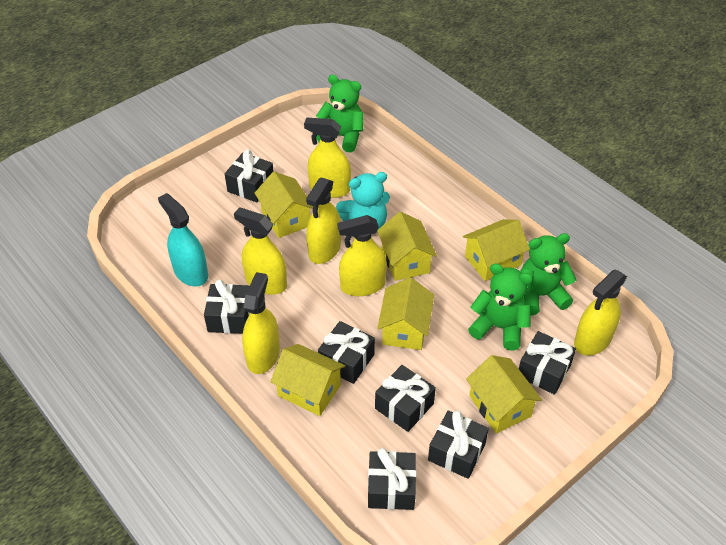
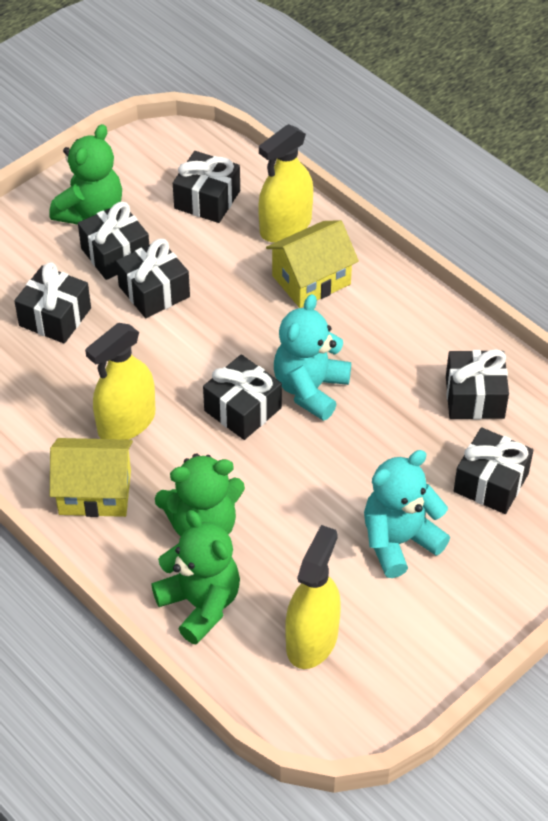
turquoise spray bottle: [158,193,208,287] = 1 -> none = 0
turquoise teddy bear: [336,172,390,229] = 1 -> [274,294,351,421] [364,450,450,578] = 2
yellow house: [255,171,313,238] [270,344,345,416] [377,212,437,281] [377,278,434,350] [463,219,530,281] [466,355,542,434] = 6 -> [50,438,133,517] [266,220,359,308] = 2
yellow spray bottle: [234,207,287,295] [242,272,280,374] [304,118,351,198] [306,177,341,264] [338,215,387,296] [574,270,627,356] = 6 -> [85,323,155,440] [258,124,313,243] [285,525,341,669] = 3

